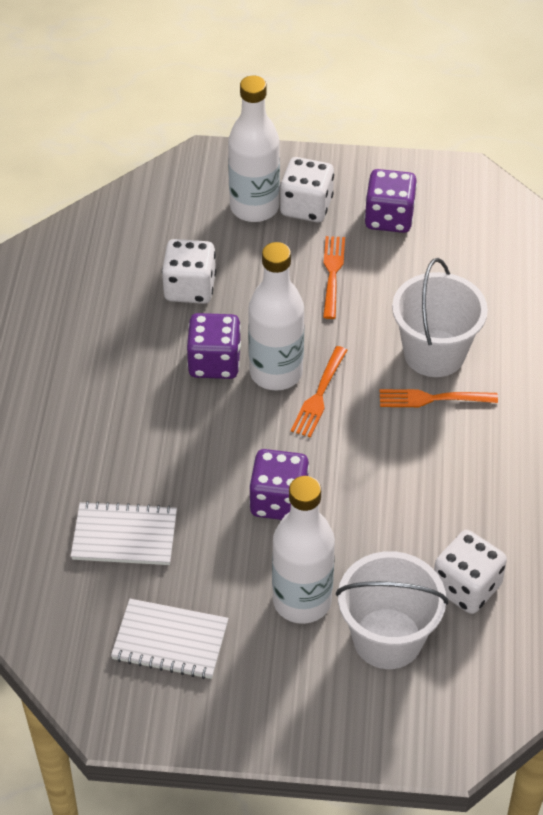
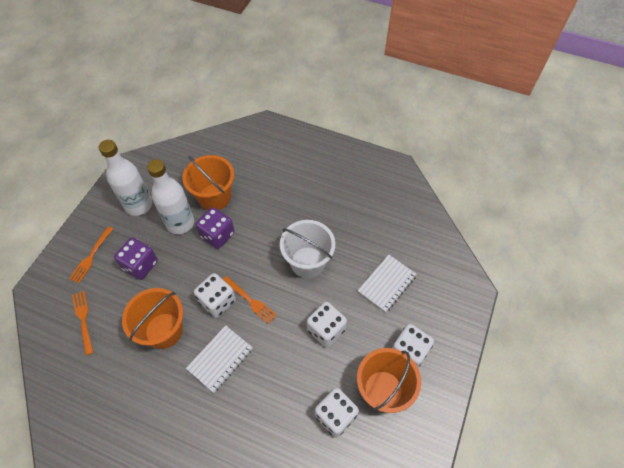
orange bucket: none = 0 -> [122,288,183,349] [182,155,234,210] [357,348,421,413] = 3
purple dice: [187,313,241,379] [249,449,309,520] [365,169,417,233] = 3 -> [114,238,158,280] [195,207,235,249] = 2
white bottle: [228,76,280,222] [248,242,304,391] [272,476,335,624] = 3 -> [99,140,152,216] [147,159,194,234] = 2
white bucket: [336,551,448,669] [392,258,488,377] = 2 -> [280,220,335,278] = 1
white dice: [162,239,216,304] [280,157,334,222] [434,530,507,614] = 3 -> [194,273,236,318] [307,302,347,348] [315,388,359,437] [392,324,434,368] = 4

